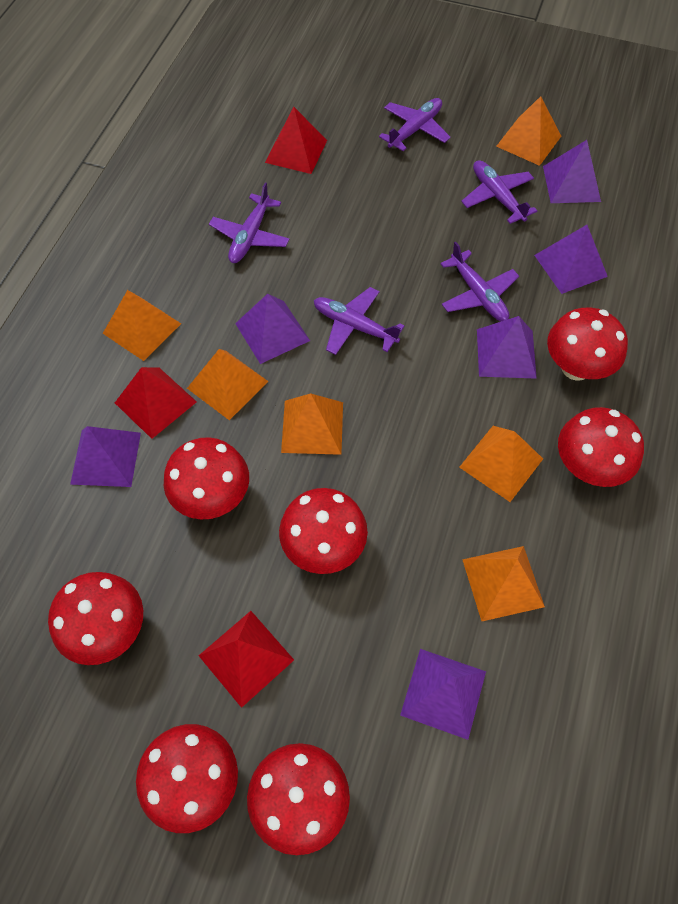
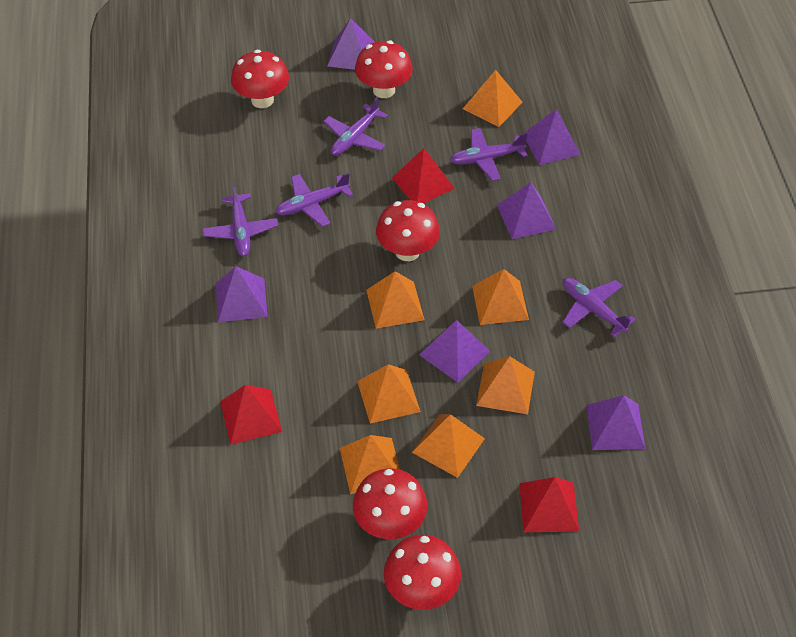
orange pyramid: [103,290,181,361] [187,349,268,420] [281,393,343,455] [459,426,543,502] [462,546,545,621] [496,96,561,166] = 6 -> [340,435,400,494] [357,364,421,424] [366,271,424,329] [412,414,485,478] [463,70,522,127] [472,269,529,325] [476,356,535,414] = 7
red mushroom: [48,572,143,665] [136,724,238,833] [164,437,249,520] [247,743,350,855] [279,488,368,574] [547,308,628,381] [558,407,644,487] = 7 -> [231,50,289,108] [353,468,427,539] [355,41,413,98] [376,200,440,261] [384,535,461,610] = 5

